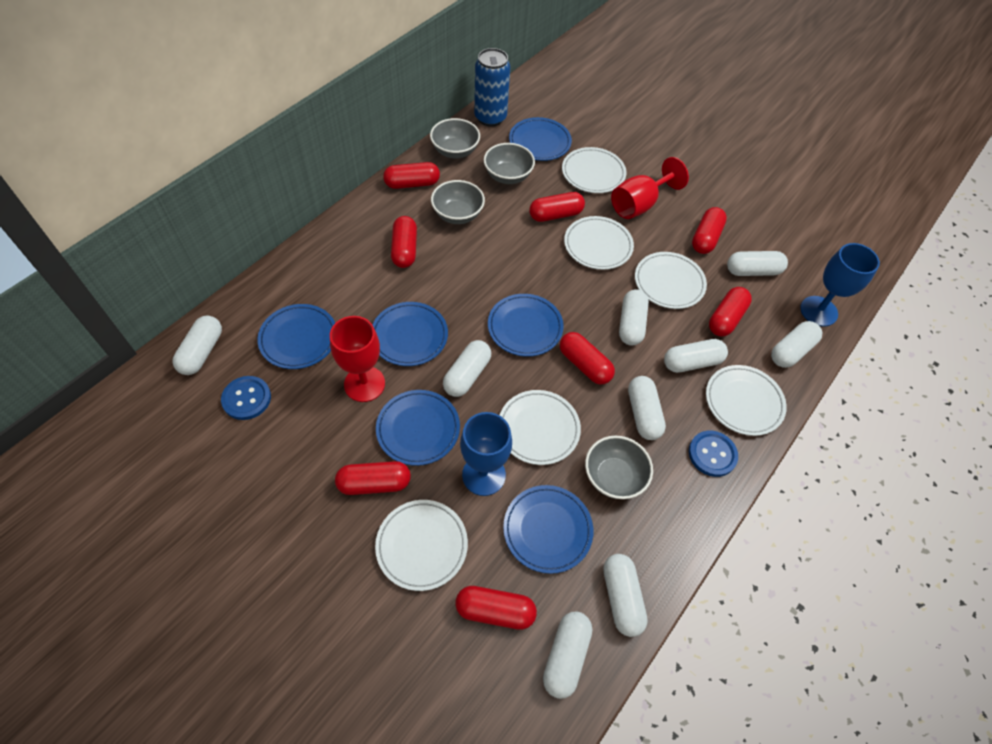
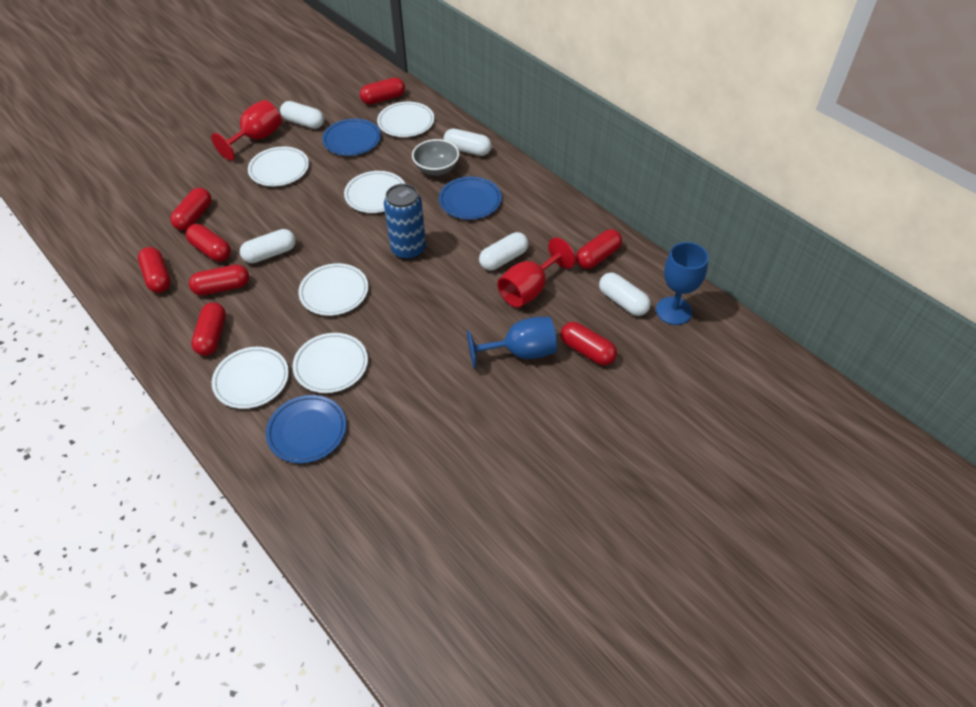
blue button: [221,376,271,420] [689,431,738,477] = 2 -> none = 0
blue plate: [258,304,335,369] [372,302,448,366] [376,390,460,466] [488,294,564,357] [503,485,593,574] [509,117,572,161] = 6 -> [266,395,346,463] [322,119,381,156] [439,177,502,220] = 3
grey bowl: [430,118,480,158] [431,180,485,224] [484,143,535,184] [585,435,653,499] = 4 -> [412,139,459,176] = 1
white capsule: [173,316,222,375] [443,340,491,397] [543,612,592,699] [603,554,648,637] [619,289,649,345] [628,376,666,440] [664,339,728,373] [727,251,788,276] [771,321,822,368] = 9 -> [240,229,296,263] [280,101,324,129] [444,128,492,156] [479,232,528,270] [599,272,651,316] = 5

